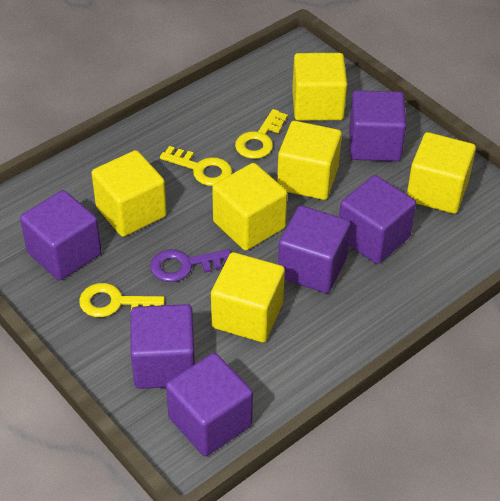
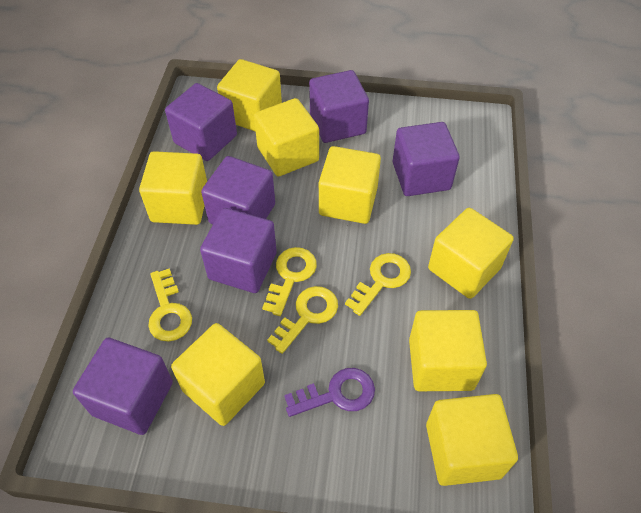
yellow cube: [92,150,167,237] [211,252,285,342] [212,163,287,251] [277,121,342,200] [292,53,347,121] [407,132,476,214] = 6 -> [139,151,207,225] [171,323,265,426] [217,59,282,132] [254,98,319,177] [319,146,381,224] [409,310,487,391] [426,394,518,486] [428,208,514,299] = 8
yellow key: [79,283,165,317] [160,146,232,186] [235,109,288,159] = 3 -> [148,268,192,342] [262,247,317,316] [267,286,338,354] [345,253,411,316] = 4

